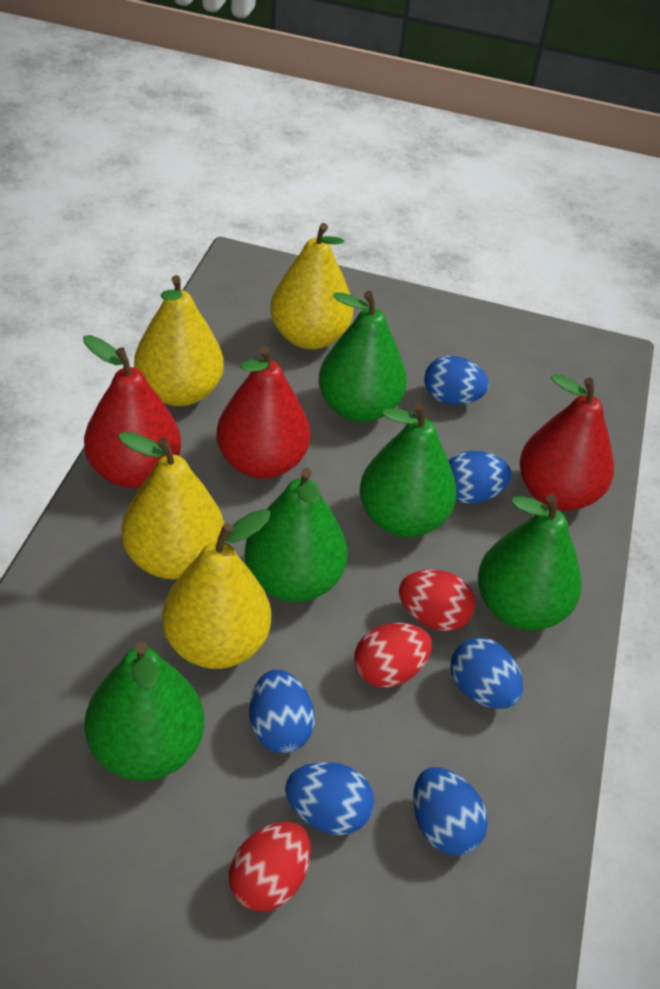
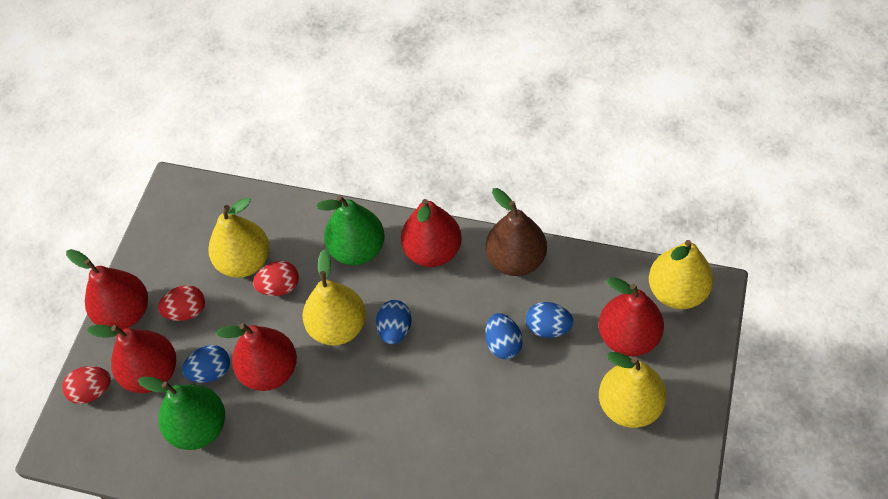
blue egg: [249,670,315,753] [285,762,374,835] [413,767,488,856] [424,356,489,405] [448,451,511,504] [450,637,523,709] = 6 -> [182,345,230,383] [376,300,412,344] [485,313,523,359] [526,302,574,338] = 4
brown pear: none = 0 -> [486,188,547,276] = 1
green pear: [84,641,204,781] [244,468,348,602] [319,291,407,422] [360,403,457,537] [478,494,582,630] = 5 -> [138,377,225,450] [316,195,385,265] = 2
red pear: [83,335,181,488] [217,346,310,479] [520,374,614,511] = 3 -> [66,249,148,330] [87,324,176,393] [216,323,297,391] [401,199,462,267] [599,277,664,356] = 5

